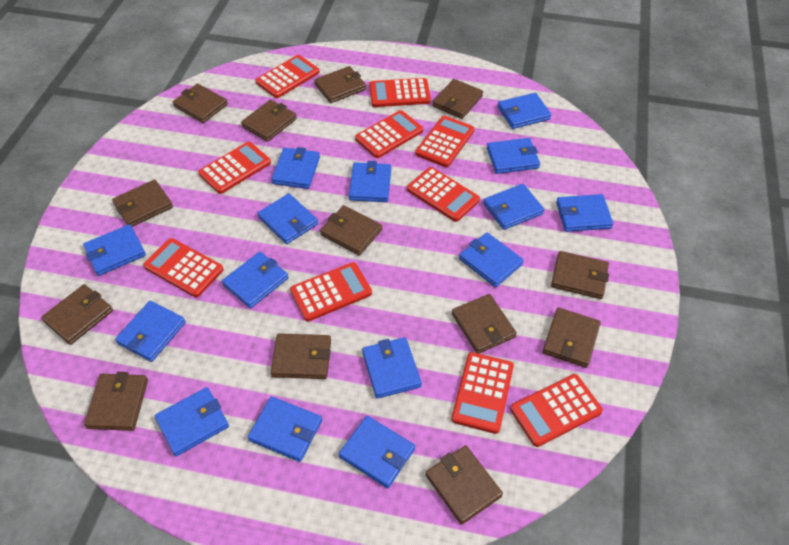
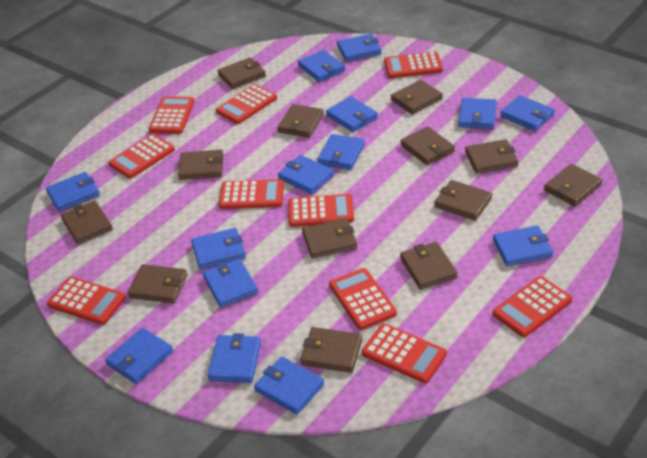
blue wallet: [83,224,146,276] [115,301,186,362] [155,387,229,456] [222,252,289,308] [248,396,322,462] [257,193,318,244] [271,147,320,189] [339,416,415,488] [349,161,391,202] [362,337,422,398] [459,233,524,287] [483,184,544,230] [487,138,540,174] [498,93,551,129] [556,194,613,232] = 15 -> [46,172,100,212] [105,328,173,384] [191,228,246,269] [203,258,258,308] [208,333,261,383] [254,357,324,414] [278,155,334,194] [298,50,345,82] [317,134,365,170] [326,96,378,132] [337,34,382,62] [458,98,497,129] [493,225,553,266] [500,95,555,131] = 14

